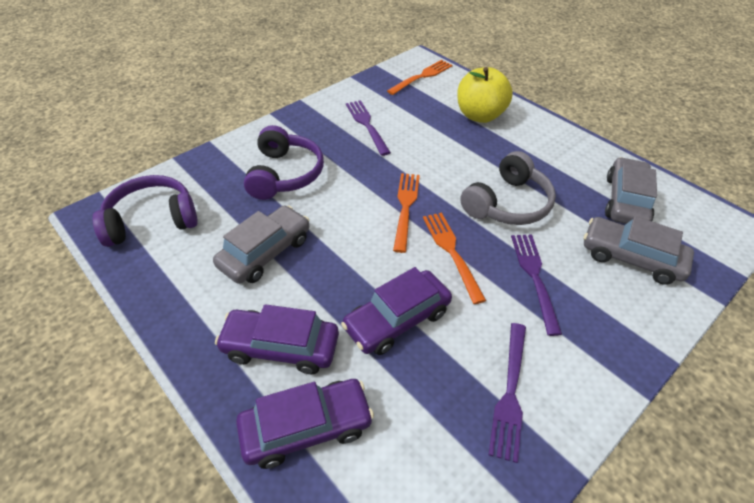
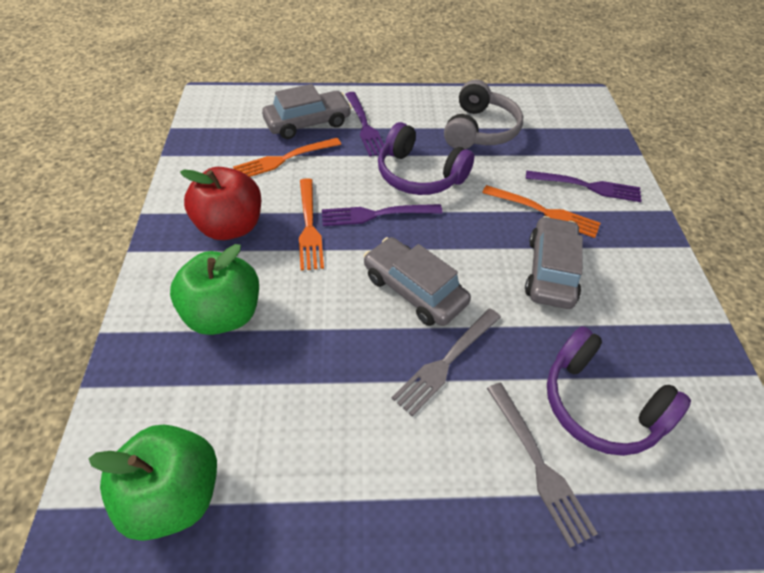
green apple: none = 0 -> [88,425,217,541] [170,244,259,335] = 2
grey fork: none = 0 -> [392,308,501,416] [487,383,598,548] = 2
purple car: [215,304,339,374] [236,379,374,469] [341,267,452,355] = 3 -> none = 0
red apple: none = 0 -> [180,167,261,240] = 1
yellow apple: [457,67,513,123] = 1 -> none = 0

